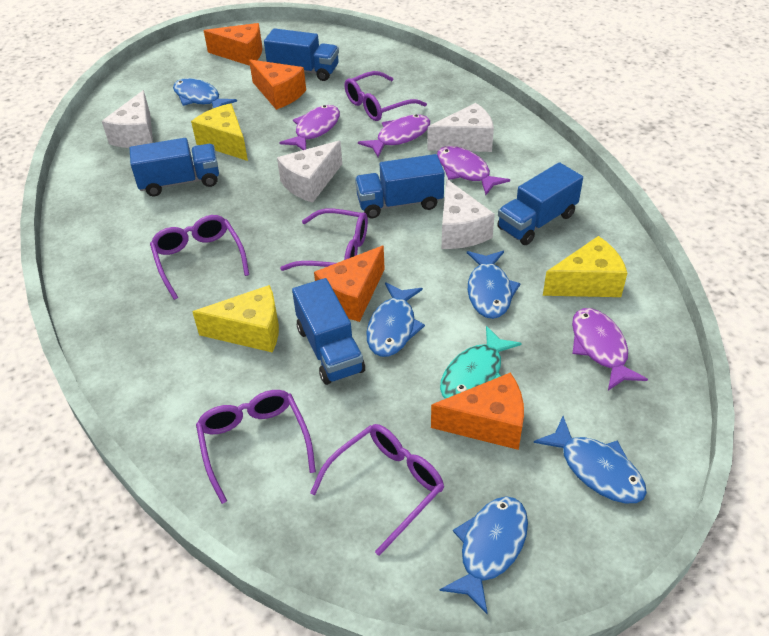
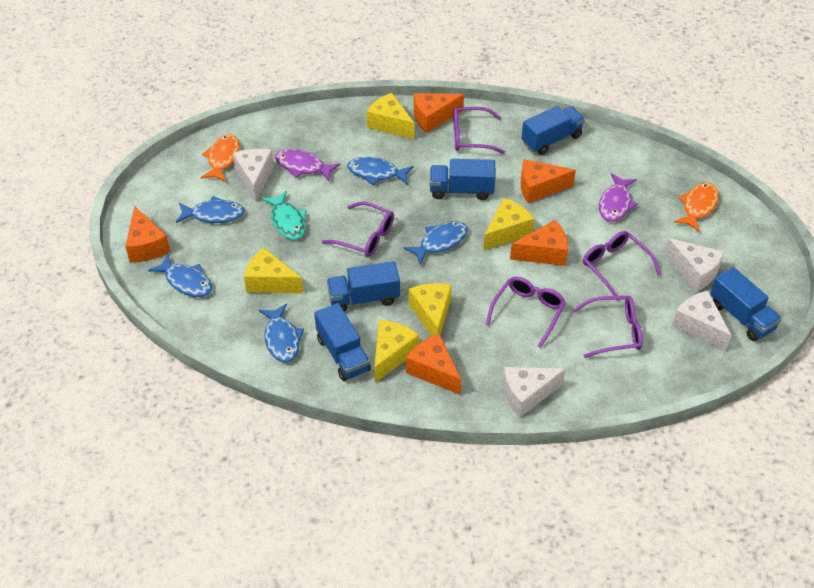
orange cheese: [204,23,262,66] [249,60,306,110] [314,246,385,322] [431,372,524,450] = 4 -> [125,206,170,263] [406,334,461,395] [414,93,464,133] [510,220,568,266] [521,159,576,203] = 5
orange fish: none = 0 -> [201,134,240,182] [674,183,719,232] = 2
purple fish: [279,105,340,150] [358,115,430,157] [437,146,510,195] [572,308,648,390] = 4 -> [275,149,340,181] [599,173,638,222] = 2
yellow cheese: [191,103,248,161] [193,285,279,353] [543,236,627,297] = 3 -> [244,247,303,293] [366,93,415,139] [374,320,419,383] [409,283,452,336] [483,198,535,251] = 5

